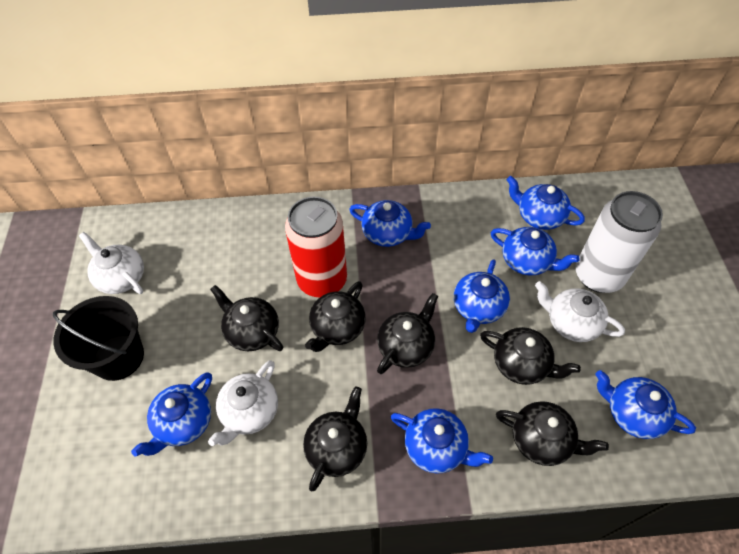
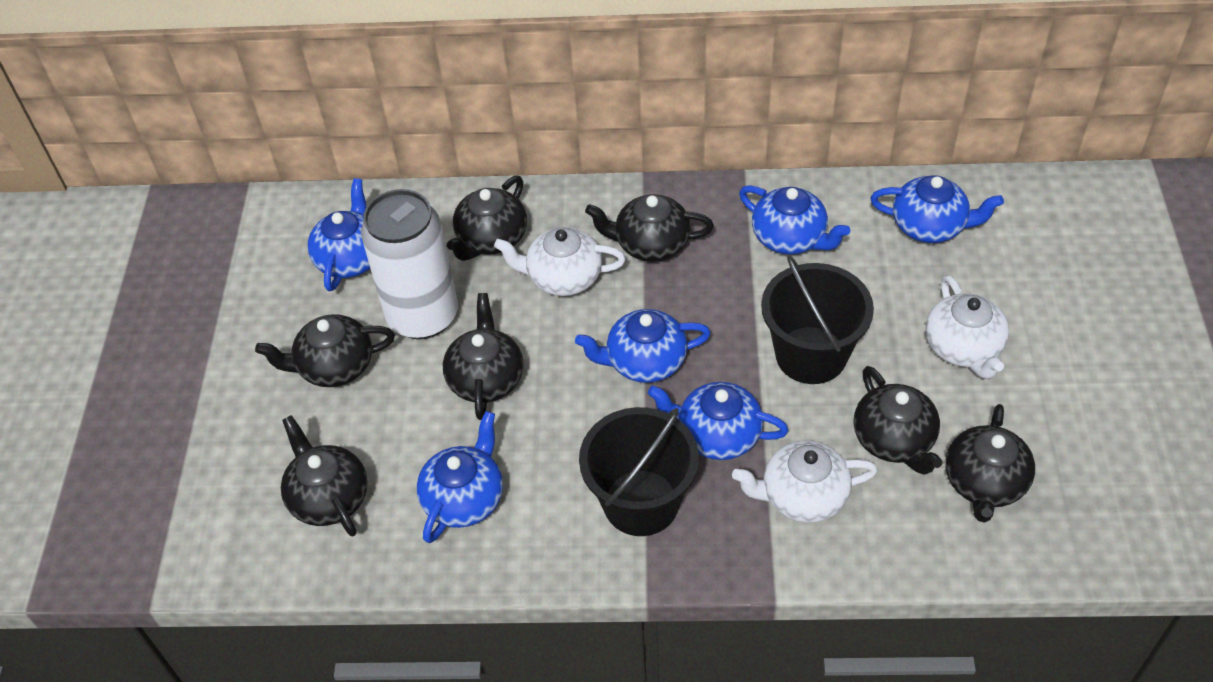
black bucket: [53,296,144,381] = 1 -> [579,407,699,536] [761,256,874,384] = 2
black teapot: [210,285,283,351] [303,387,367,492] [305,281,366,352] [377,293,438,374] [480,327,581,385] [496,401,609,466] = 6 -> [255,314,395,387] [281,415,368,536] [443,293,524,420] [447,176,527,261] [585,194,714,262] [853,366,942,475] [945,404,1035,523] = 7
blue teapot: [131,372,212,457] [349,200,431,247] [390,408,493,474] [454,259,510,333] [491,227,580,275] [506,176,585,230] [595,370,696,439] = 7 -> [307,178,370,291] [417,411,503,543] [575,309,711,383] [648,382,788,460] [739,185,850,254] [870,175,1004,243] = 6
red can: [285,196,347,297] = 1 -> none = 0

